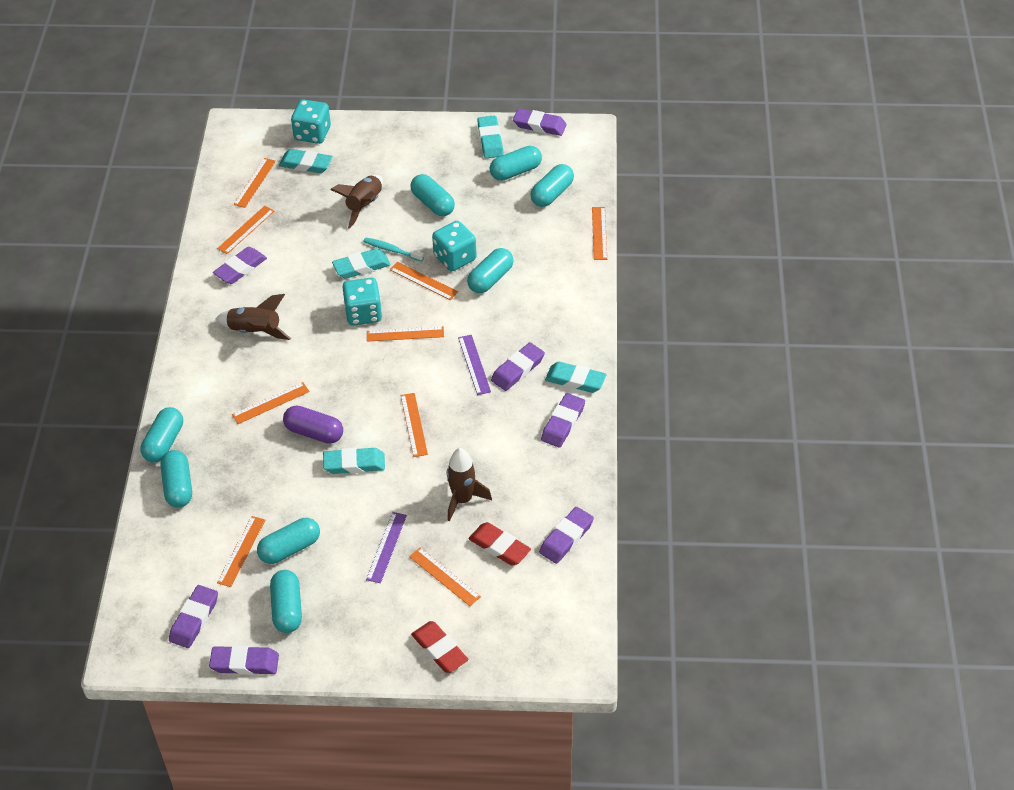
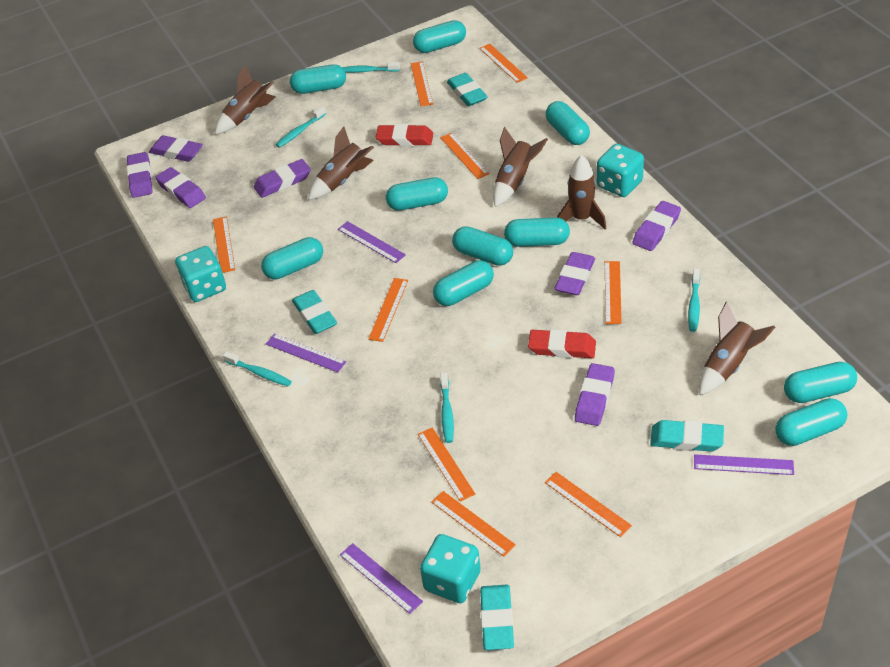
brown rocket: [215,294,291,340] [330,175,383,229] [447,448,492,521] = 3 -> [215,65,275,134] [308,126,374,200] [493,127,548,207] [557,155,606,229] [699,302,775,395] = 5
purple capsule: [283,406,343,444] = 1 -> none = 0
purple ruler: [366,512,407,583] [458,335,491,395] = 2 -> [266,334,346,373] [338,221,406,263] [340,543,423,614] [694,454,794,475] = 4
turquoise capsule: [140,407,183,463] [161,450,192,508] [257,518,320,564] [270,570,302,633] [410,174,455,216] [467,248,514,293] [490,146,542,181] [530,164,574,207] = 8 -> [261,237,323,280] [290,64,346,94] [386,177,448,211] [413,20,466,53] [433,260,494,306] [452,226,513,266] [504,217,570,247] [546,101,590,145] [775,398,847,446] [784,362,857,403] = 10
turquoise eraser: [279,149,333,173] [323,448,385,474] [332,248,390,279] [477,116,504,158] [545,362,606,393] = 5 -> [292,290,337,334] [447,73,488,106] [480,584,514,650] [650,420,724,452] = 4
turquoise toothbrush: [363,238,424,262] = 1 -> [223,351,292,386] [276,106,326,148] [342,62,400,73] [440,373,454,443] [688,269,700,332] = 5

